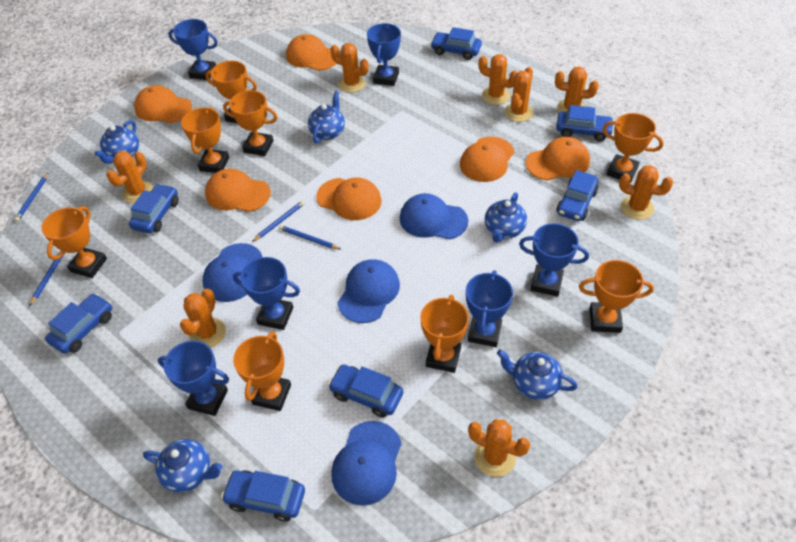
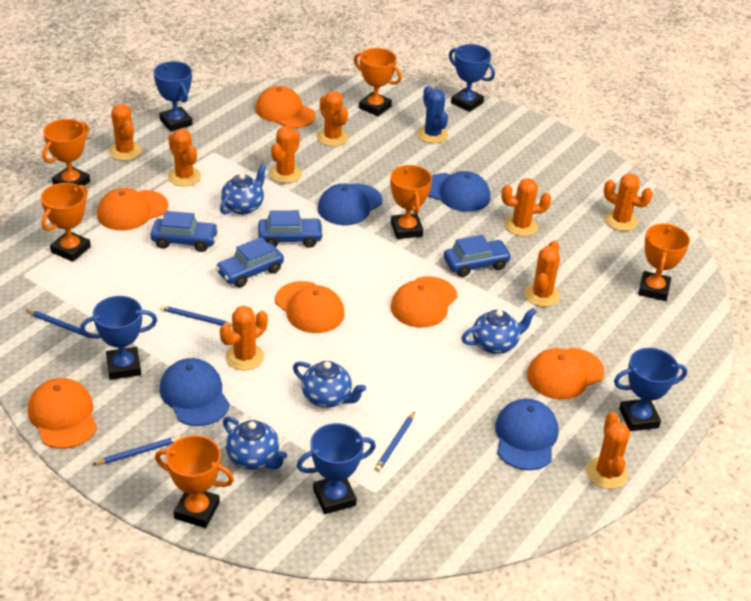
blue cactus: none = 0 -> [417,86,448,143] = 1
blue car: [45,293,112,354] [129,183,179,233] [221,470,305,522] [328,365,403,418] [430,27,482,60] [556,105,614,141] [556,170,599,221] = 7 -> [151,211,219,252] [216,237,284,288] [258,210,324,248] [444,235,512,277] = 4
blue teapot: [94,120,139,164] [143,439,222,493] [308,91,345,143] [485,193,527,243] [497,350,578,400] = 5 -> [220,163,267,215] [223,417,287,470] [293,361,366,408] [462,308,537,354] = 4
blue trophy: [158,340,229,416] [168,19,218,80] [233,257,300,330] [367,23,401,86] [466,270,513,347] [519,223,589,297] = 6 -> [80,296,157,380] [153,61,192,132] [297,423,376,514] [449,44,495,112] [614,348,687,431] = 5
orange cactus: [106,151,153,203] [180,288,226,348] [330,43,369,93] [468,419,530,477] [478,54,517,105] [504,67,534,122] [555,66,599,112] [619,165,673,220] = 8 -> [109,104,142,161] [168,129,201,186] [220,306,268,370] [269,126,302,183] [317,91,348,146] [501,178,551,236] [524,241,560,307] [586,412,630,489] [604,173,653,231] = 9
orange trophy: [41,206,107,278] [181,107,229,173] [206,61,257,123] [223,90,277,156] [233,332,291,411] [420,295,469,373] [579,260,654,333] [603,113,663,183] = 8 -> [41,183,91,262] [42,119,90,186] [155,435,234,528] [354,48,402,116] [390,165,432,239] [638,224,690,301] = 6

